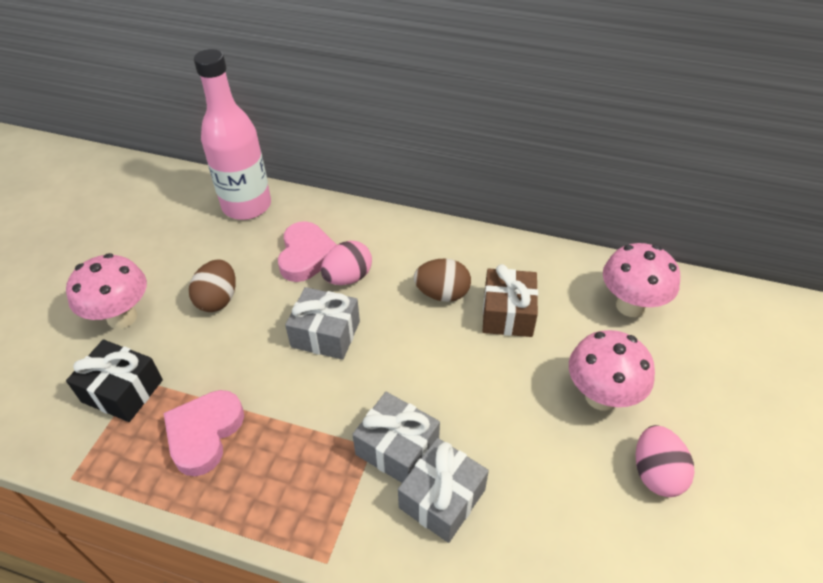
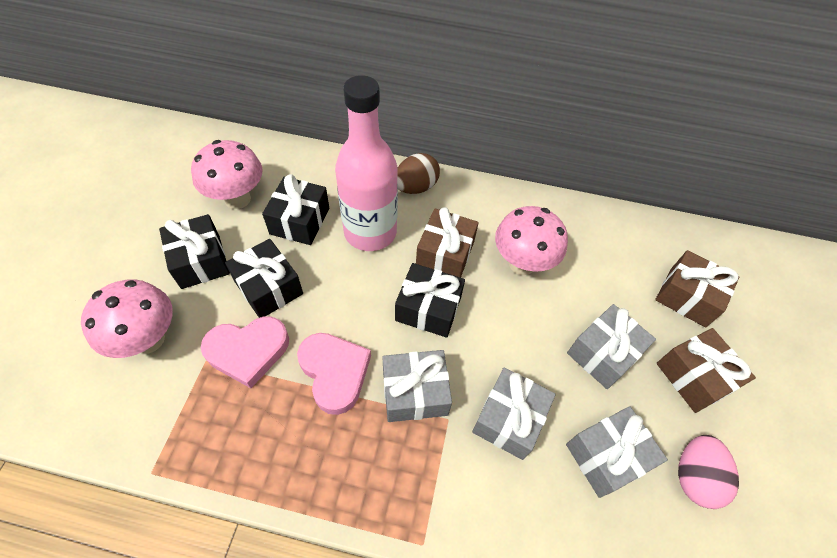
black gift: [66,340,163,422] = 1 -> [159,214,230,289] [225,239,303,318] [262,174,329,245] [395,263,465,338] = 4
brown egg: [189,259,236,312] [414,258,471,302] = 2 -> [397,153,440,194] = 1
brown gift: [483,264,538,337] = 1 -> [416,207,479,278] [655,250,739,327] [656,328,756,413] = 3
grey gift: [285,287,360,360] [352,392,440,483] [398,438,489,543] = 3 -> [382,350,452,422] [472,367,556,460] [566,406,668,498] [567,304,656,389] = 4
pink egg: [321,240,372,285] [636,425,695,497] = 2 -> [678,435,739,509] = 1

